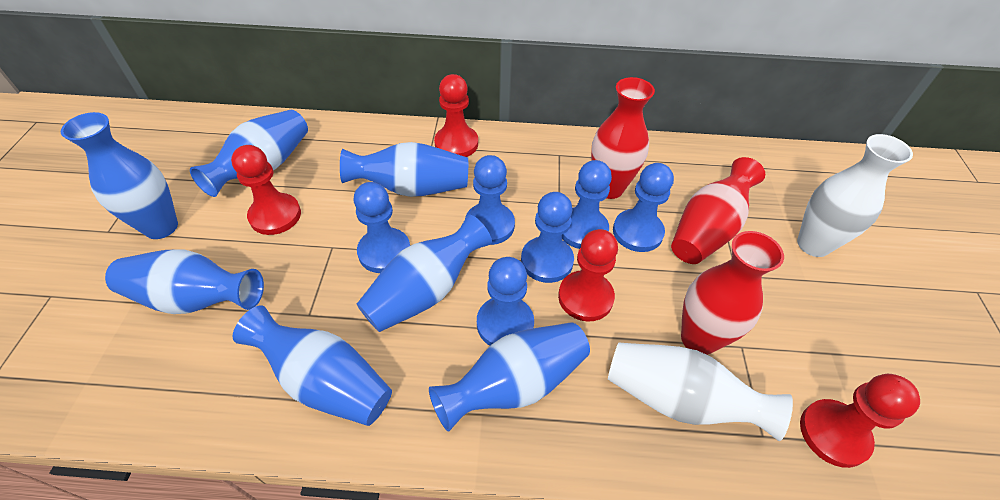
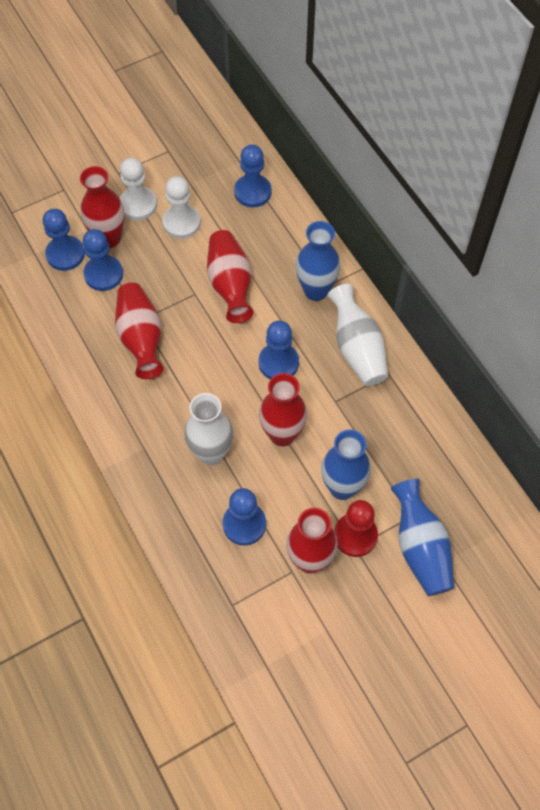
blue pawn: [354,182,410,273] [465,155,515,245] [477,257,534,346] [521,192,574,283] [562,160,612,249] [613,163,674,252] = 6 -> [43,209,85,271] [83,229,123,291] [222,488,266,546] [234,145,271,208] [259,321,299,379] = 5
blue vase: [61,112,178,239] [105,249,264,314] [190,110,308,197] [233,305,392,426] [340,142,468,197] [357,215,492,332] [429,323,590,432] = 7 -> [296,221,341,301] [321,430,371,500] [391,479,454,596] = 3
red pawn: [231,145,301,235] [434,74,478,157] [558,229,618,322] [800,374,920,468] = 4 -> [334,500,378,557] = 1
red vase: [591,77,655,199] [671,157,765,264] [681,231,784,355] = 3 -> [80,166,125,248] [115,283,164,379] [207,230,254,323] [259,373,307,446] [286,508,338,574] = 5
white pawn: none = 0 -> [120,158,157,220] [162,176,201,239] = 2

